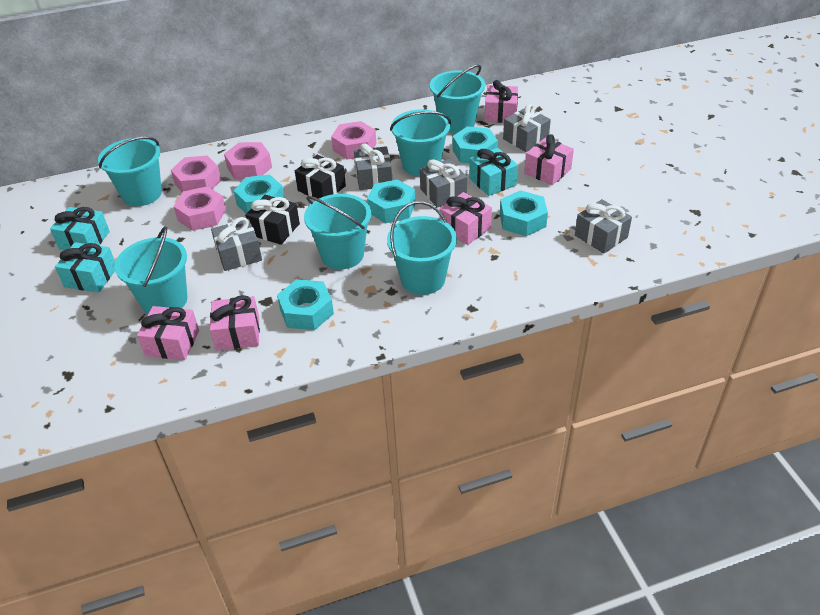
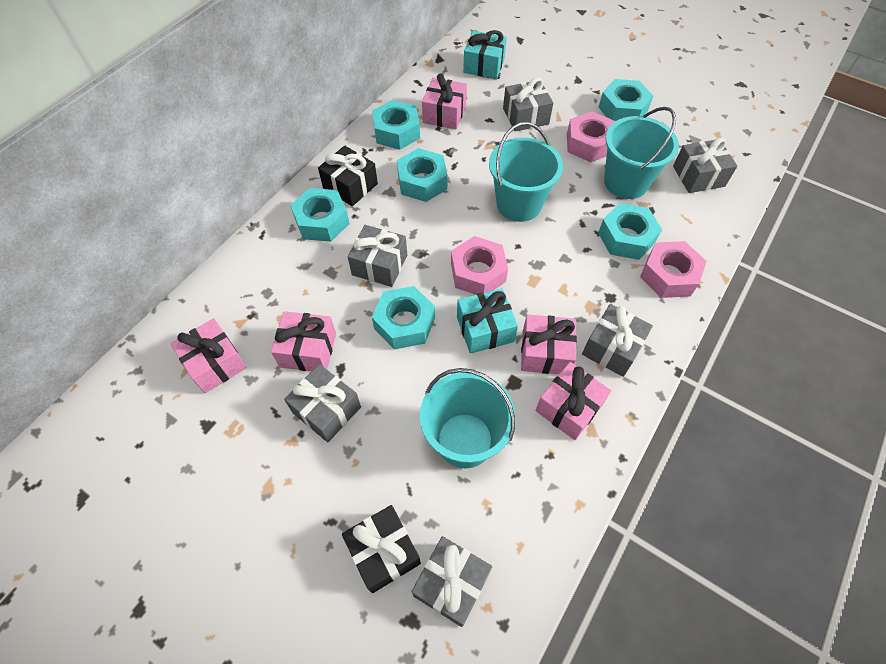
grey gift: [211,217,262,271] [354,143,392,190] [420,159,467,208] [503,104,551,152] [575,199,632,254] = 5 -> [284,364,361,442] [348,225,407,287] [411,536,492,627] [503,77,553,131] [582,304,653,377] [673,138,737,193] = 6
pink nut: [171,155,221,192] [173,186,226,231] [224,142,272,180] [331,121,377,160] = 4 -> [451,236,508,295] [567,111,615,162] [640,241,707,298] = 3
turquoise bucket: [98,136,162,206] [115,226,187,314] [304,194,371,269] [387,201,457,295] [390,109,451,176] [430,64,485,133] = 6 -> [420,368,515,468] [489,122,563,222] [604,107,679,199] = 3
turquoise gift: [50,207,110,250] [55,242,115,293] [469,148,518,196] = 3 -> [457,288,518,354] [463,30,507,79] = 2
turquoise nut: [234,175,284,213] [277,279,334,330] [367,179,415,223] [453,126,498,164] [500,190,548,236] = 5 -> [290,188,350,242] [372,100,420,150] [372,286,435,349] [397,148,447,202] [598,203,662,260] [599,79,653,122] = 6

